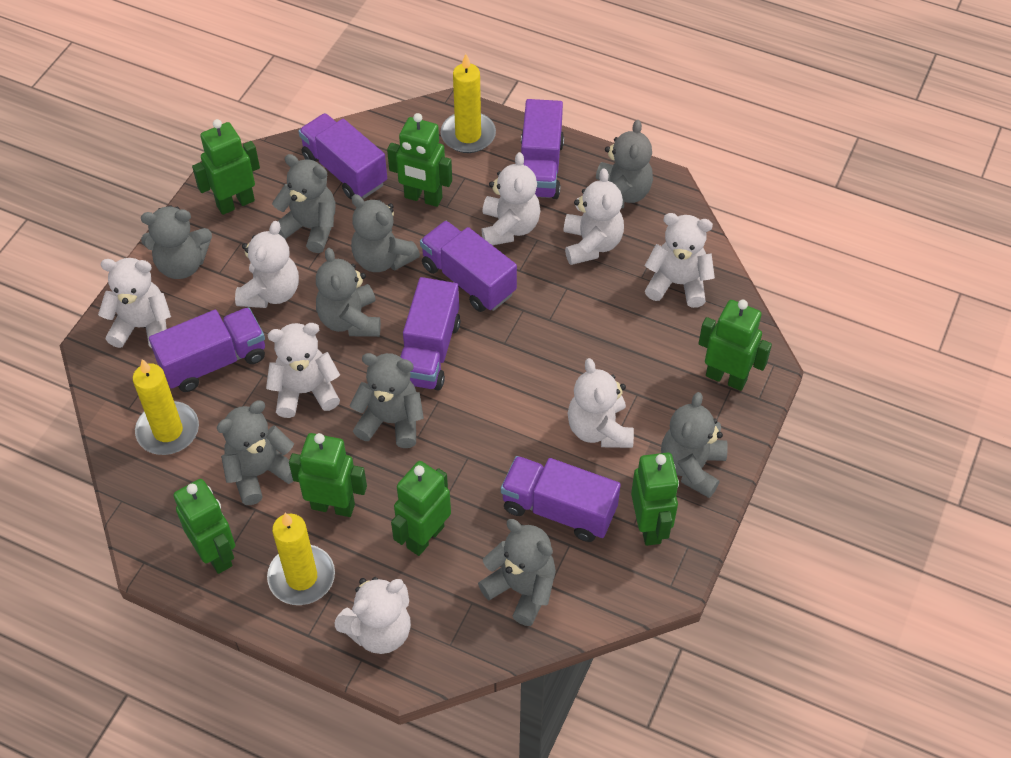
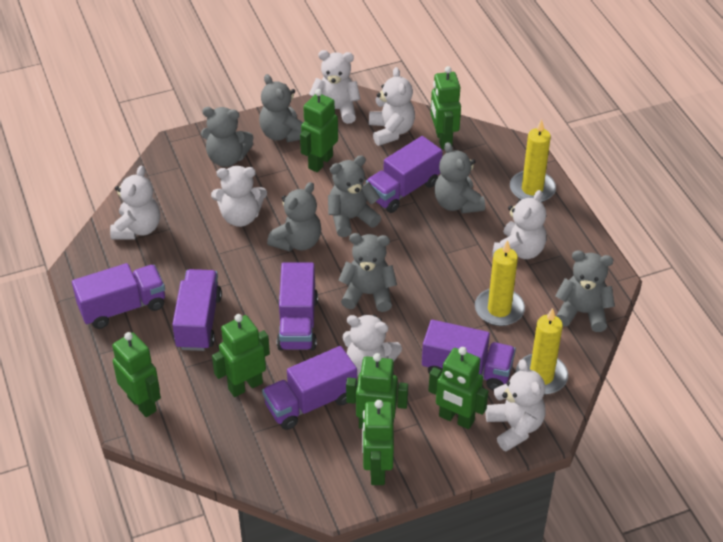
grey teddy bear: [141,205,212,279] [217,400,294,505] [272,154,336,253] [316,248,381,337] [350,353,424,448] [351,194,420,272] [478,519,556,626] [596,120,653,208] [661,392,728,498] = 9 -> [201,107,253,167] [259,74,303,142] [267,182,321,252] [328,155,381,237] [339,233,397,312] [434,142,485,214] [555,250,615,332] = 7
white teddy bear: [98,258,171,348] [235,221,299,308] [266,323,340,418] [334,577,411,654] [482,152,541,245] [564,168,624,265] [568,358,634,448] [645,213,715,308] = 8 -> [110,166,160,240] [211,166,267,227] [309,50,360,124] [342,314,402,376] [369,67,415,146] [485,359,545,451] [492,190,546,259] = 7

